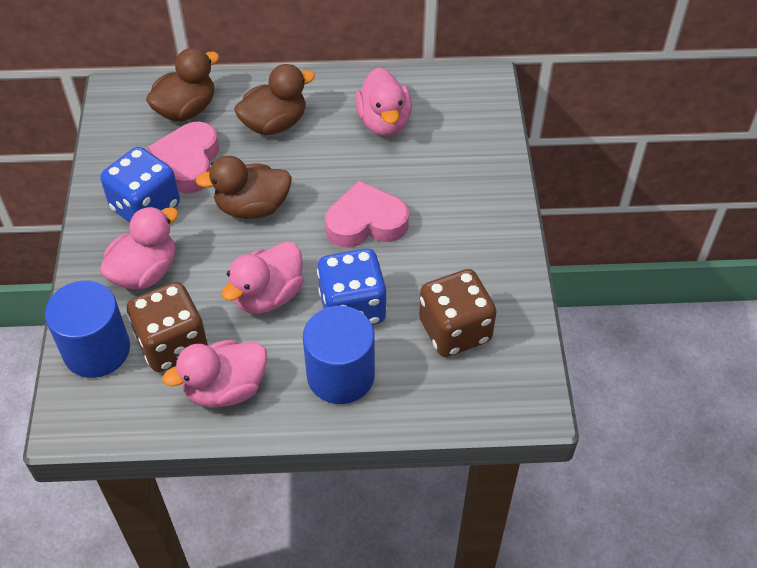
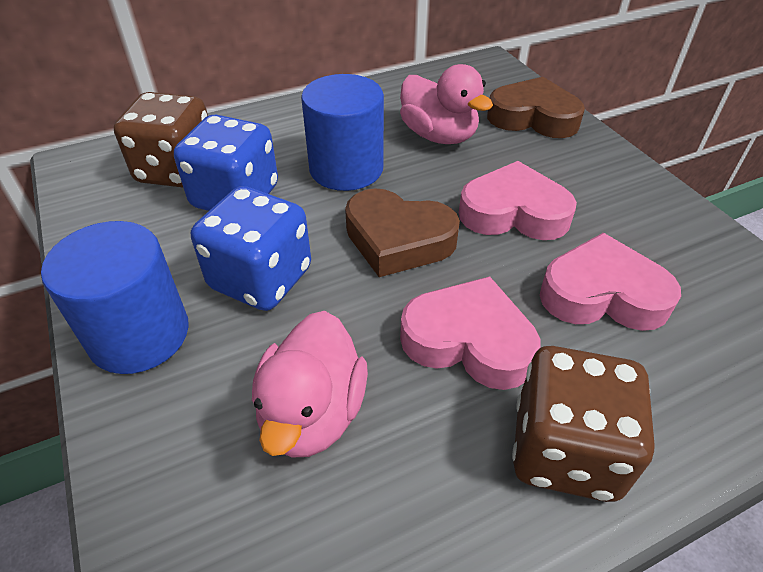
brown duck: [146,48,219,121] [196,156,292,219] [234,64,315,135] = 3 -> none = 0
brown heart: none = 0 -> [345,188,460,277] [487,77,585,138] = 2
pink duck: [100,206,178,289] [162,340,267,408] [222,241,303,314] [355,67,412,136] = 4 -> [252,311,368,457] [400,64,493,144] = 2
pink heart: [148,122,219,194] [325,181,409,248] = 2 -> [400,277,541,390] [459,161,577,240] [540,233,681,331] = 3

